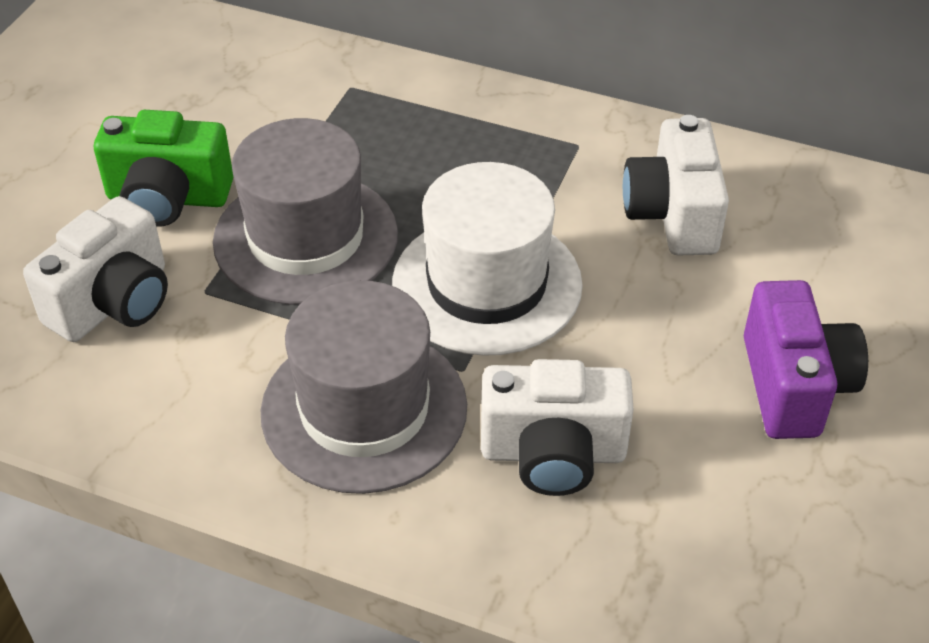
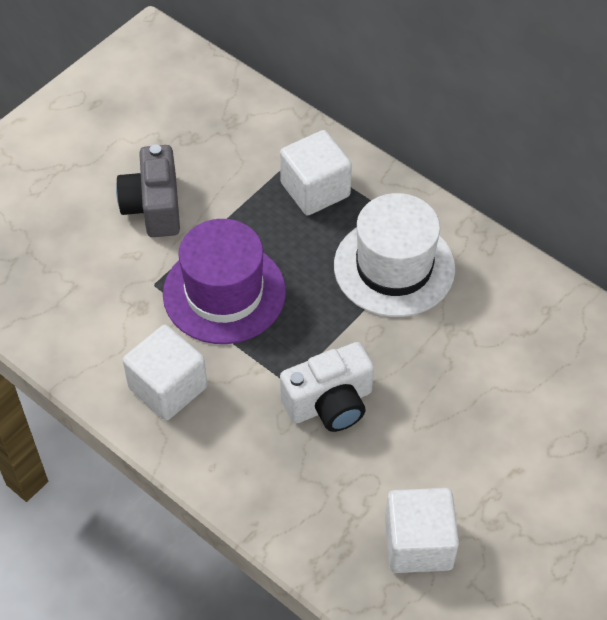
green camera: [94,110,233,227] = 1 -> none = 0
grey camera: none = 0 -> [116,144,180,237] = 1
grey hat: [213,118,398,305] [261,280,467,494] = 2 -> none = 0
purple camera: [744,280,868,439] = 1 -> none = 0
purple hat: none = 0 -> [163,219,286,344] = 1
white camera: [23,196,168,342] [481,359,634,496] [623,115,729,255] = 3 -> [280,342,374,432] = 1
white cube: none = 0 -> [123,325,207,421] [280,130,352,215] [385,488,459,573] = 3

